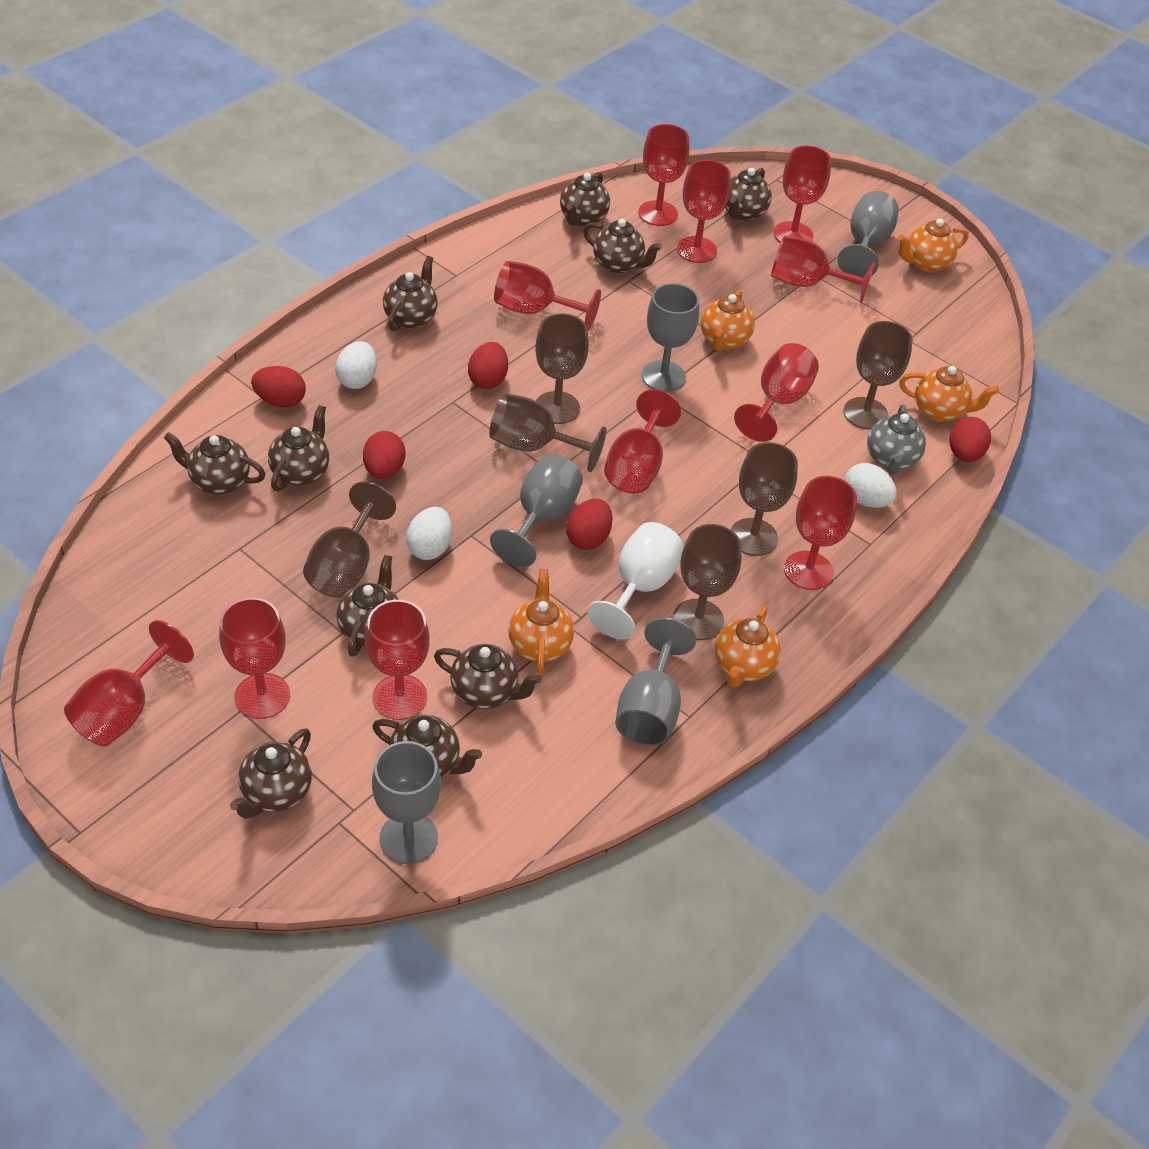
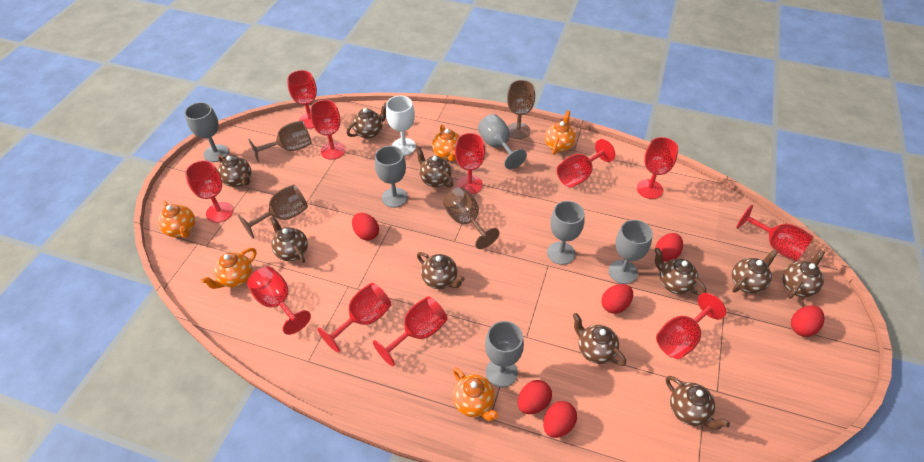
brown goblet: [303,481,396,598] [489,393,606,472] [535,313,589,424] [673,524,742,640] [731,442,798,556] [844,321,913,430] = 6 -> [238,184,308,239] [248,120,312,163] [443,187,500,249] [507,80,535,139] = 4
grey goblet: [372,741,441,864] [490,454,583,567] [615,617,696,746] [642,283,699,392] [838,191,899,278] = 5 -> [184,102,229,162] [375,146,408,208] [478,114,527,169] [485,321,524,387] [547,201,585,265] [609,220,653,284] = 6
grey teapot: [867,404,926,475] = 1 -> none = 0
red egg: [251,366,306,408] [363,431,405,479] [468,342,508,389] [566,499,612,550] [950,417,991,462] = 5 -> [352,213,379,241] [518,380,552,414] [543,401,577,438] [601,284,633,314] [655,233,683,262] [791,305,825,337] = 6
white egg: [335,341,377,389] [406,507,452,560] [844,463,897,508] = 3 -> none = 0

